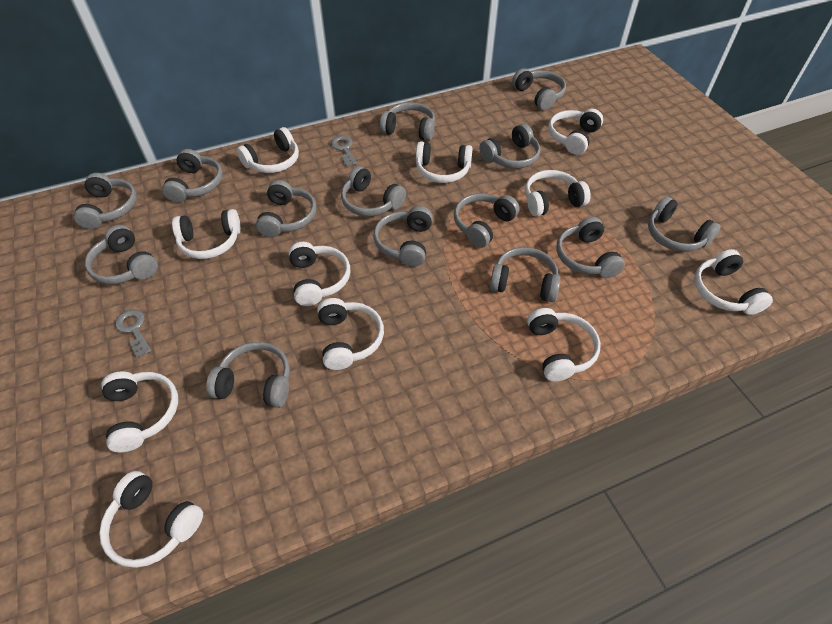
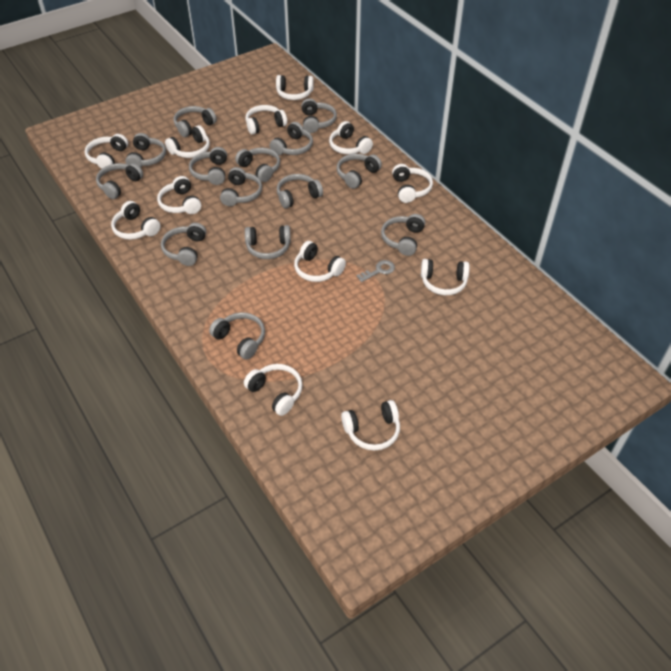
grey key: [115,309,151,358] [331,136,357,167] = 2 -> [357,260,395,282] = 1
white headphones: [99,471,203,568] [101,371,178,452] [172,209,241,259] [237,127,299,173] [289,242,350,306] [317,298,384,370] [416,141,473,183] [525,170,591,217] [527,308,601,382] [548,109,603,155] [694,249,773,315] = 11 -> [85,134,128,169] [111,201,161,240] [157,176,201,214] [165,125,210,158] [244,364,302,416] [246,105,287,135] [276,75,314,100] [294,241,346,282] [329,121,373,154] [341,400,400,450] [392,164,433,203] [421,259,469,295] = 12

